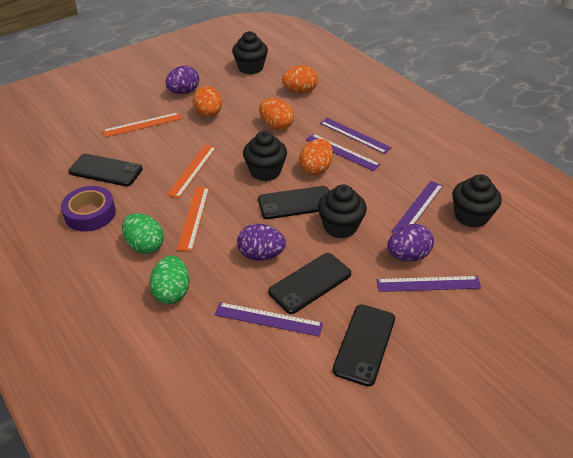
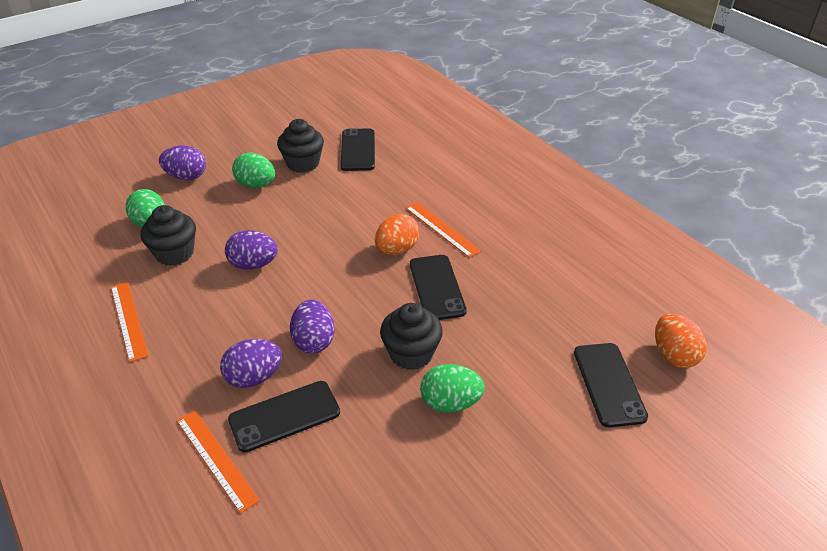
black cupcake: [232,31,268,74] [243,131,287,181] [318,184,367,238] [452,174,502,228] = 4 -> [141,205,196,266] [277,119,324,173] [380,303,443,370] = 3
green egg: [122,213,164,254] [149,256,190,304] = 2 -> [126,189,165,227] [232,153,275,188] [420,364,485,413] = 3
orange egg: [193,86,222,117] [259,98,294,130] [282,65,318,93] [299,139,333,175] = 4 -> [375,214,420,255] [655,313,707,368] = 2
purple egg: [165,66,199,94] [237,224,286,261] [387,224,434,261] = 3 -> [159,145,206,180] [220,339,282,388] [225,230,278,270] [290,299,335,353] = 4
purple ruler: [215,302,323,337] [306,134,381,171] [320,118,392,154] [377,276,481,292] [391,181,443,233] = 5 -> none = 0
purple tape: [61,186,116,232] = 1 -> none = 0

